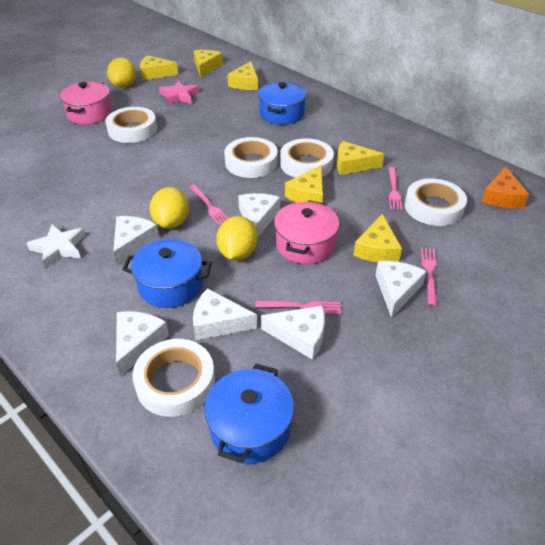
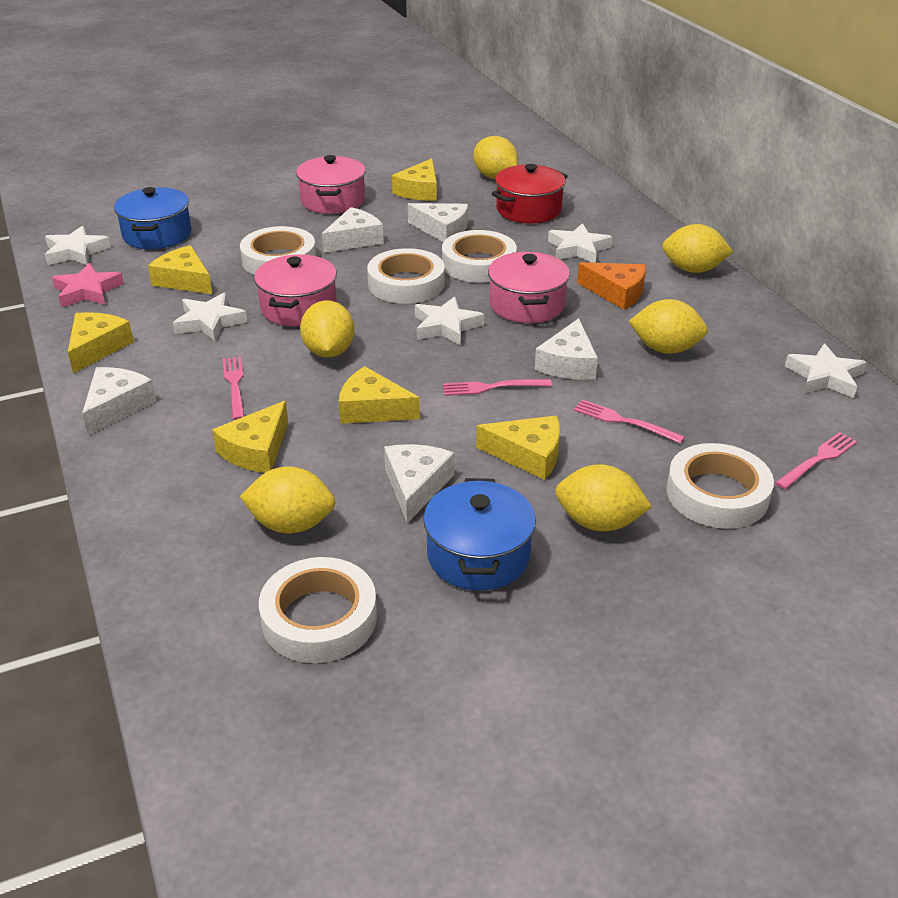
blue pot: [122,239,212,308] [204,364,294,464] [258,82,307,125] = 3 -> [114,187,192,249] [423,478,536,591] = 2
pink pot: [60,82,112,124] [274,200,340,264] = 2 -> [254,254,337,326] [296,155,366,214] [488,252,570,323] = 3
red pot: none = 0 -> [491,164,568,223] = 1
white cheese: [113,216,159,266] [116,311,169,377] [193,288,257,340] [238,193,280,237] [261,306,325,360] [375,261,427,318] = 6 -> [82,367,156,435] [322,207,384,253] [384,444,454,523] [408,203,468,242] [535,318,598,380] = 5
white star: [27,224,85,268] = 1 -> [45,226,111,265] [173,293,247,341] [415,296,484,346] [548,223,612,263] [785,344,867,398] = 5
yellow lemon: [107,57,136,88] [150,187,189,229] [216,216,258,260] = 3 -> [240,467,335,533] [300,300,355,358] [473,136,518,179] [555,464,652,531] [629,299,708,354] [662,224,733,273] = 6

